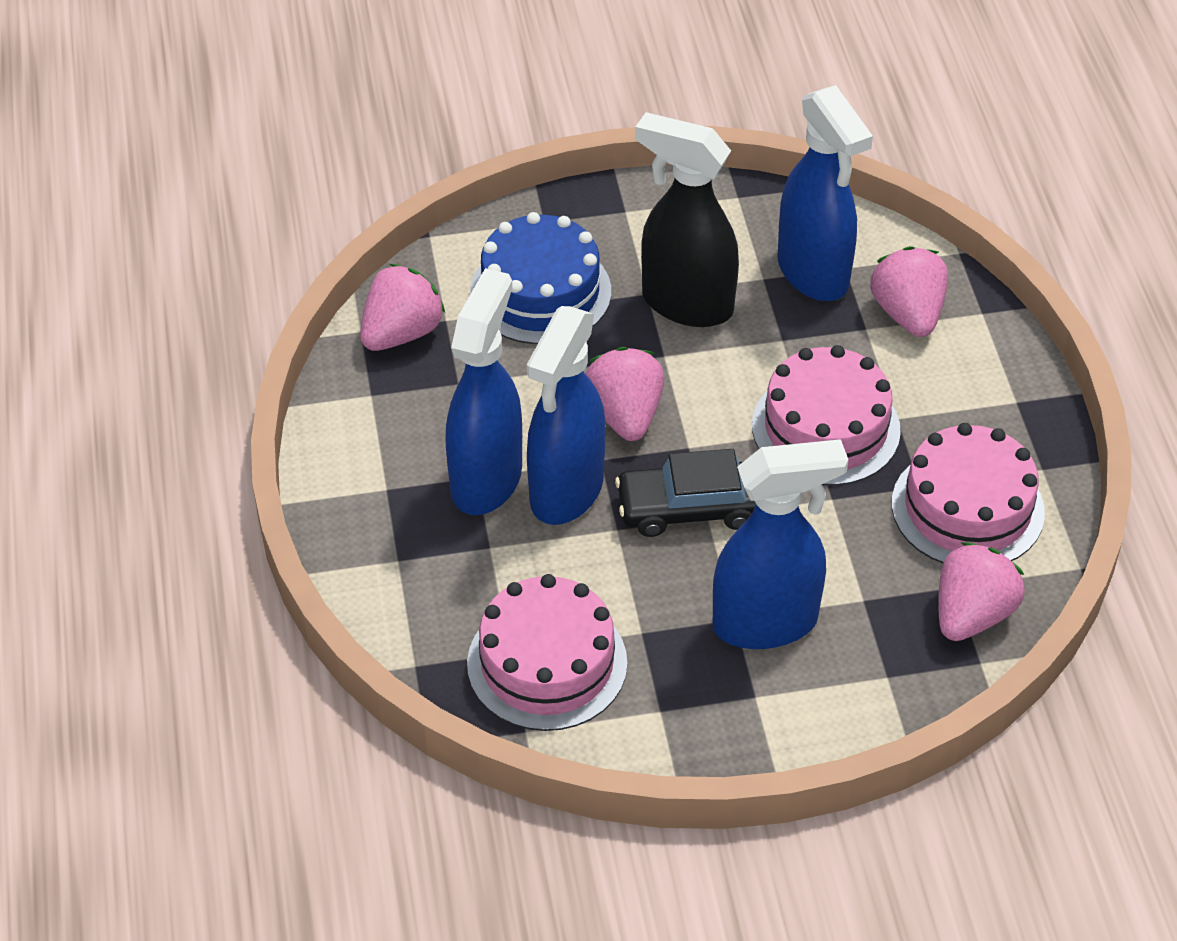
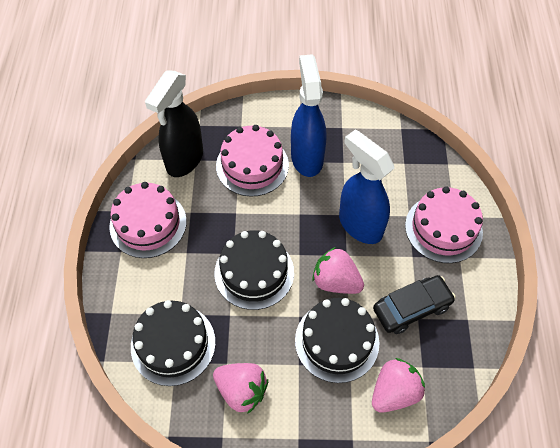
black cake: none = 0 -> [131,300,216,386] [214,230,294,310] [295,298,379,383] = 3
blue cake: [470,212,611,344] = 1 -> none = 0
blue spray bottle: [446,268,522,515] [527,306,606,525] [713,439,848,649] [777,85,873,301] = 4 -> [291,54,326,177] [339,129,394,244] = 2
pink strawberry: [360,264,446,351] [586,347,664,441] [870,246,948,337] [938,542,1025,641] = 4 -> [213,363,268,414] [312,247,364,294] [372,358,425,413] = 3

